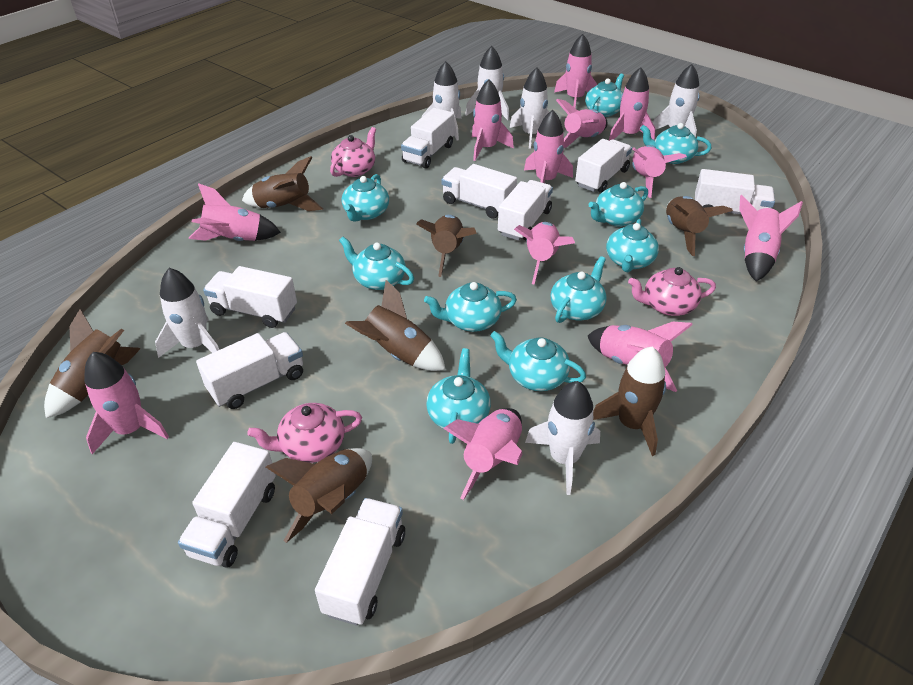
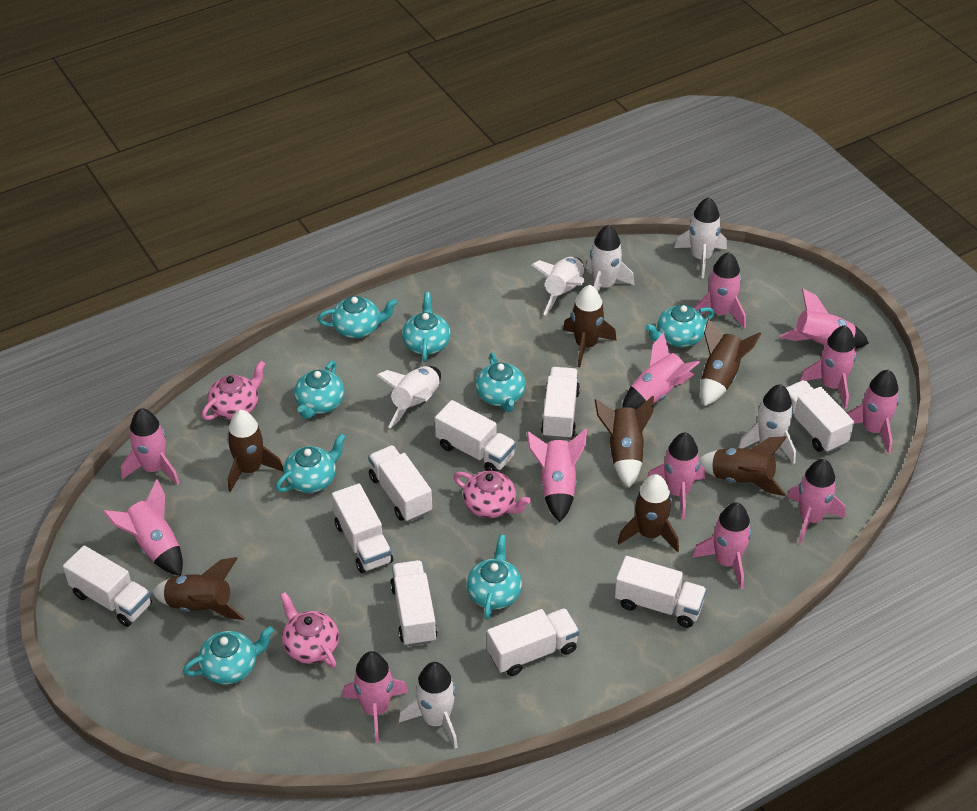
turquoise teapot: [339,237,414,290] [342,174,389,222] [424,282,517,332] [426,348,491,444] [490,331,586,391] [551,256,607,323] [585,74,624,117] [589,182,648,226] [606,219,659,272] [640,123,712,164] = 10 -> [183,626,274,684] [276,433,346,493] [294,361,345,419] [318,296,398,338] [402,292,451,362] [466,535,522,620] [475,353,526,412] [645,305,715,347] = 8

